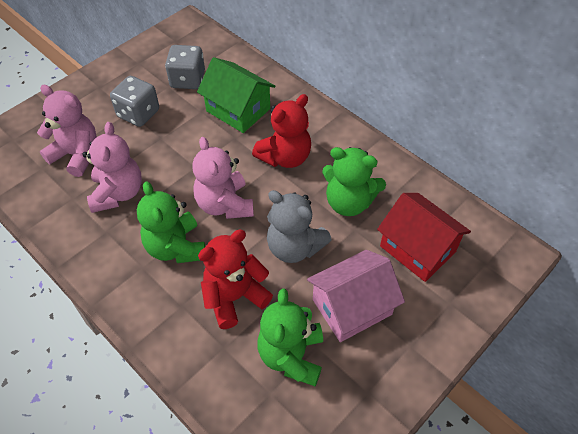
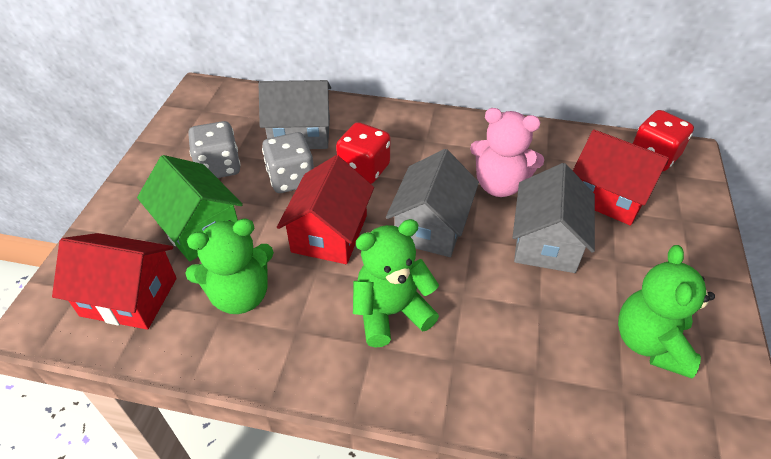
grey house: none = 0 -> [258,80,331,149] [386,149,479,257] [513,163,595,273] = 3
grey teddy bear: [267,190,332,263] = 1 -> none = 0
pink house: [307,250,405,342] = 1 -> none = 0
pink teddy bear: [37,85,97,177] [82,122,142,213] [192,137,254,219] = 3 -> [470,108,544,197] = 1
red dice: none = 0 -> [336,122,390,184] [632,110,694,171] = 2
red house: [377,193,471,282] = 1 -> [52,233,177,330] [277,155,374,264] [573,129,669,226] = 3
red teddy bear: [198,230,273,329] [252,94,311,168] = 2 -> none = 0

